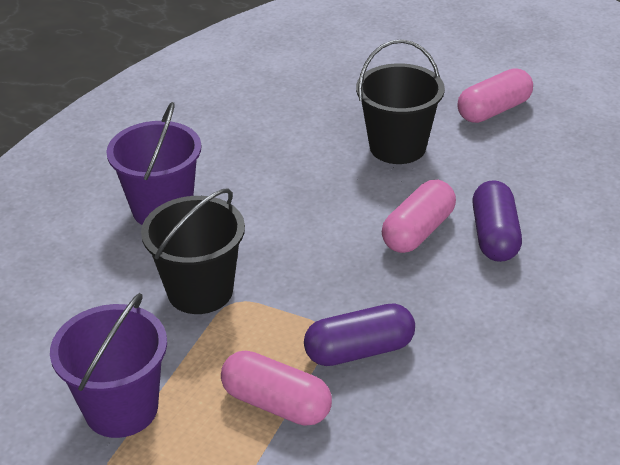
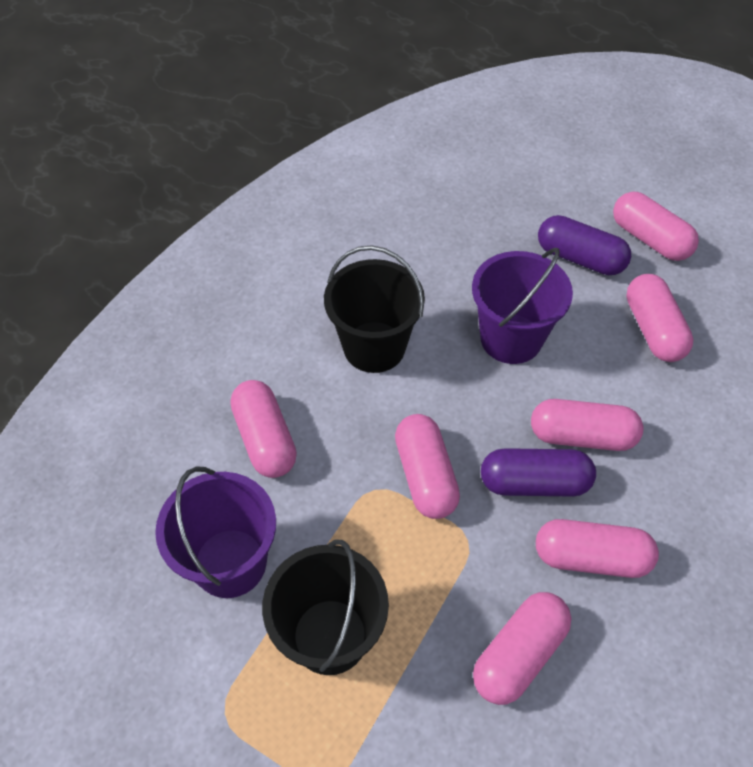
pink capsule: [221,351,332,426] [382,180,456,253] [457,68,533,123] = 3 -> [230,380,297,478] [395,414,460,519] [473,592,571,705] [531,399,644,451] [536,519,659,578] [613,192,699,261] [626,274,693,362] = 7

